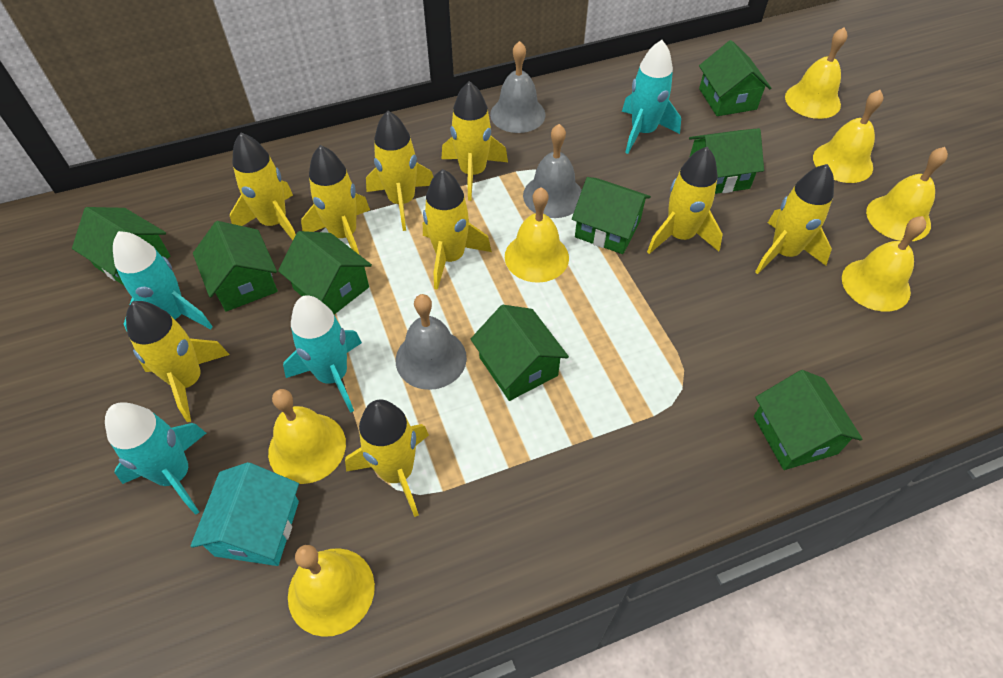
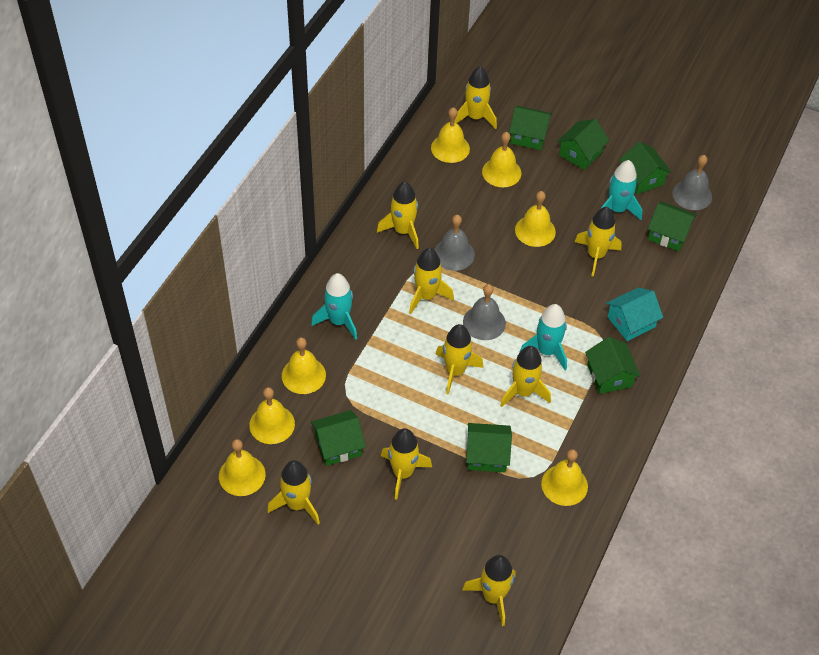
green house: [72,207,170,285] [193,221,278,311] [278,231,372,314] [471,305,569,401] [572,177,651,254] [689,128,764,194] [699,40,771,116] [754,370,862,470] = 8 -> [311,410,366,466] [466,423,512,472] [509,106,552,150] [557,119,609,170] [585,337,641,394] [619,141,672,194] [648,201,697,251] = 7
turquoise rocket: [105,402,206,515] [113,231,213,331] [283,295,362,413] [622,40,681,154] = 4 -> [311,273,357,340] [519,304,567,370] [600,160,642,220] = 3

